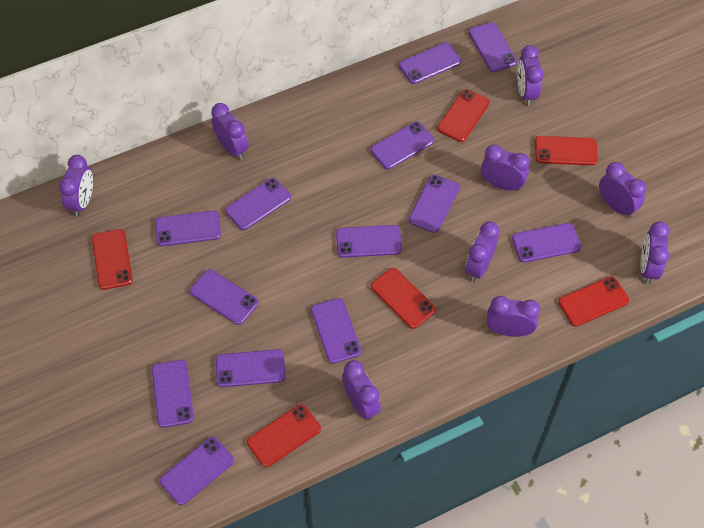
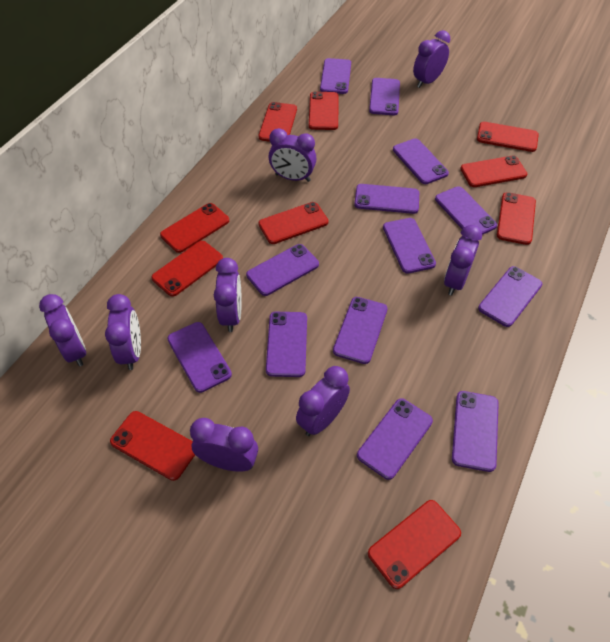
purple clock: [59,155,93,216] [211,103,249,160] [342,360,381,420] [465,222,499,282] [481,144,530,191] [487,296,540,337] [517,45,544,106] [599,162,646,218] [640,221,670,284] = 9 -> [39,294,86,367] [105,294,141,370] [190,418,258,472] [214,258,242,332] [269,128,316,182] [296,366,350,436] [413,30,450,88] [444,225,482,296] = 8
red phone: [92,229,133,290] [247,404,321,467] [371,268,436,329] [437,89,490,142] [535,136,598,165] [558,276,629,326] = 6 -> [110,411,195,481] [151,241,223,297] [160,203,229,253] [258,202,328,244] [259,102,297,142] [309,91,339,130] [368,500,461,589] [460,155,527,187] [477,122,539,152] [497,192,536,245] = 10

